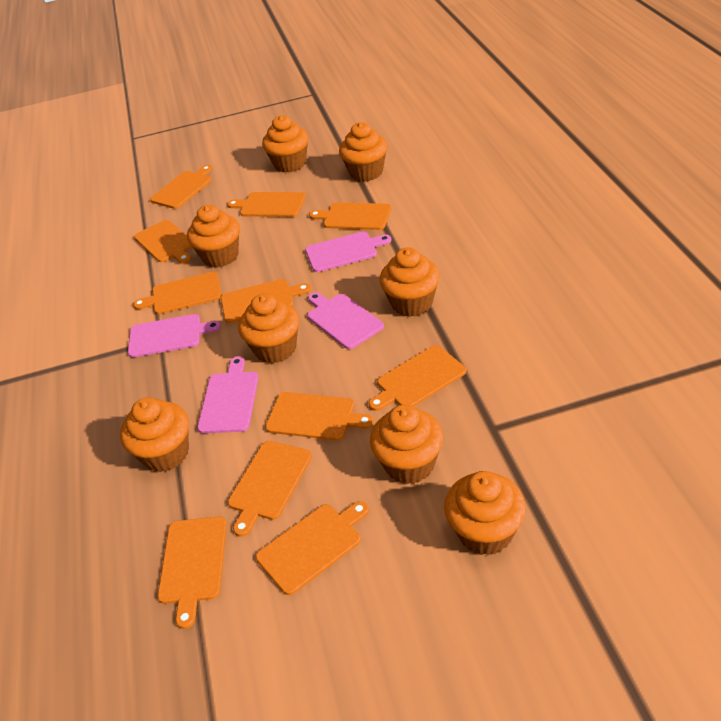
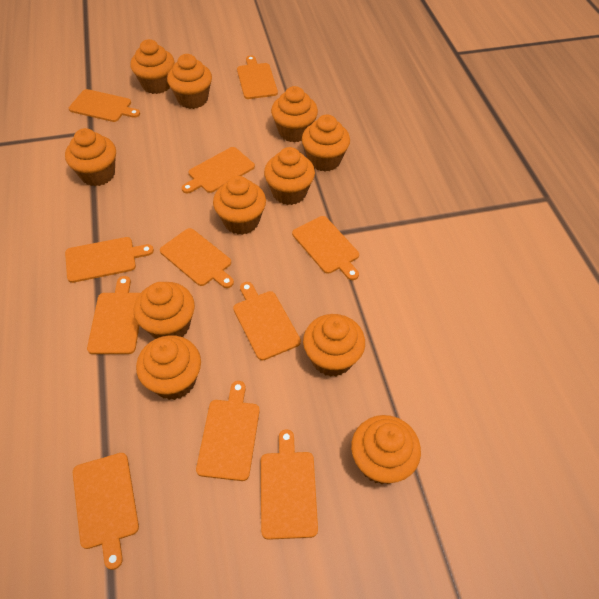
orange cupcake: [120,397,189,472] [187,205,240,268] [238,293,299,363] [262,115,309,173] [339,122,387,182] [370,405,443,484] [380,247,440,317] [444,471,526,555] = 8 -> [65,128,116,186] [131,39,175,94] [134,282,195,339] [136,335,201,400] [167,54,212,109] [213,176,266,235] [264,147,315,205] [271,86,318,142] [302,115,350,171] [303,314,365,377] [351,415,421,484] = 11
pink cutting board: [128,314,221,357] [197,357,259,433] [305,231,392,272] [307,292,384,349] = 4 -> none = 0

